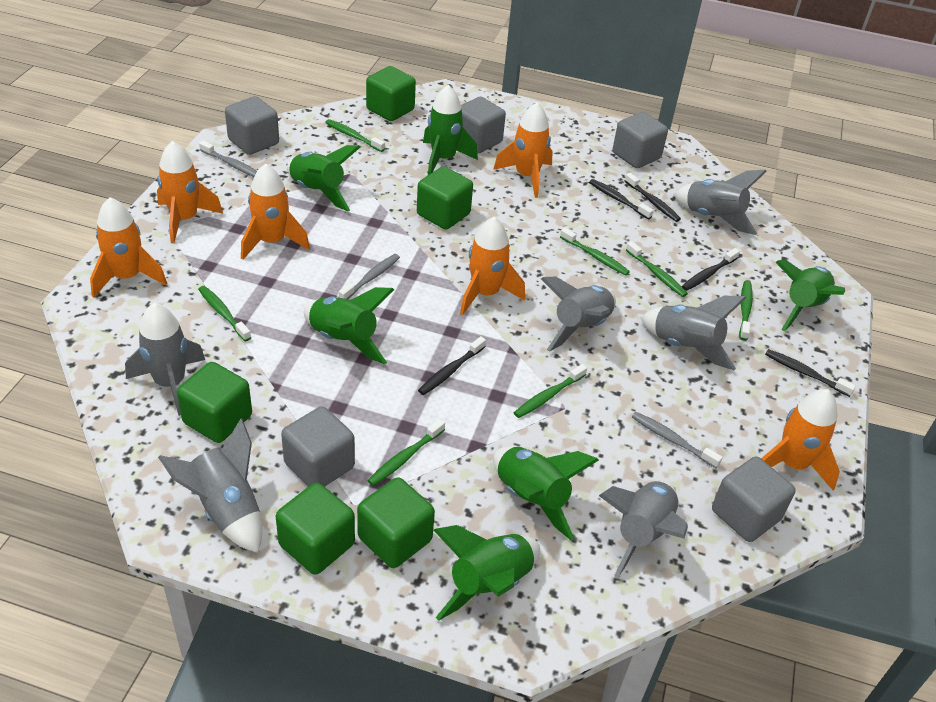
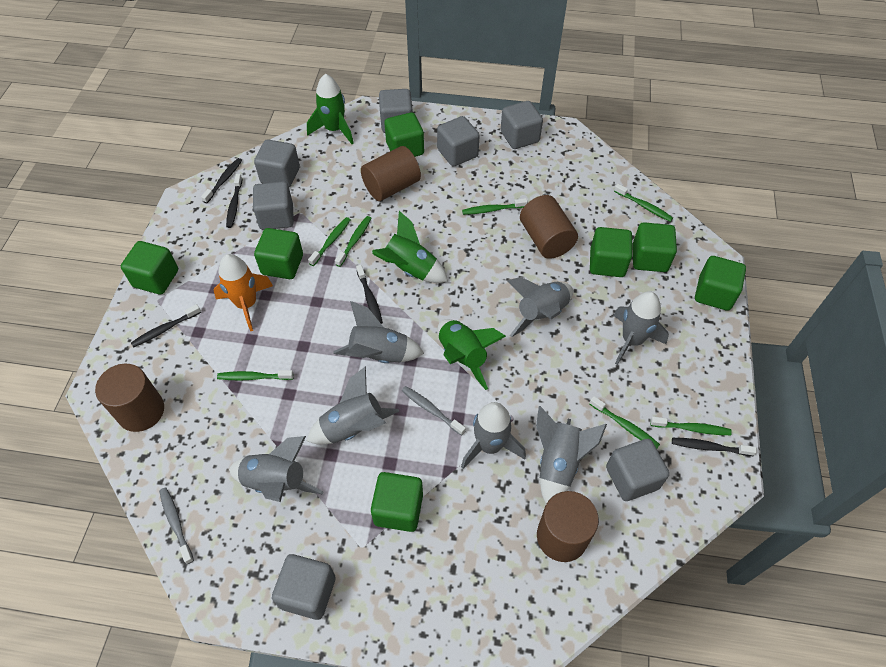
brown cylinder: none = 0 -> [95,364,164,432] [361,146,421,201] [520,195,578,259] [537,491,599,562] = 4
green cube: [177,362,252,443] [276,482,355,575] [357,477,435,568] [366,66,416,121] [417,166,473,229] = 5 -> [121,241,178,294] [254,228,303,279] [371,472,423,532] [384,112,424,157] [590,227,632,277] [632,222,677,272] [695,256,746,311] = 7
green rocket: [287,145,360,211] [304,287,394,365] [423,85,478,175] [434,525,540,621] [493,447,599,541] [775,260,845,331] = 6 -> [307,74,353,144] [372,211,448,283] [438,319,506,390] = 3
grey cube: [225,96,279,155] [281,406,355,487] [461,97,506,153] [613,112,668,168] [712,457,796,542] = 5 -> [253,181,294,230] [254,139,300,187] [272,554,336,620] [379,89,412,133] [437,116,480,167] [501,101,543,149] [606,439,669,501] = 7
grey rocket: [125,303,205,416] [158,419,262,553] [541,277,616,352] [599,481,688,578] [641,296,746,370] [673,170,767,235] = 6 -> [229,436,324,502] [307,366,399,445] [333,301,424,363] [461,402,526,469] [507,277,573,337] [536,406,607,504] [613,291,669,365] = 7
grey toothbrush: [199,141,257,177] [339,254,400,299] [632,412,723,468] = 3 -> [159,488,194,564] [402,386,466,436] = 2
orange rocket: [90,197,167,298] [157,141,223,244] [241,164,310,260] [460,217,525,315] [493,103,553,198] [761,389,840,490] = 6 -> [214,254,273,331] = 1

